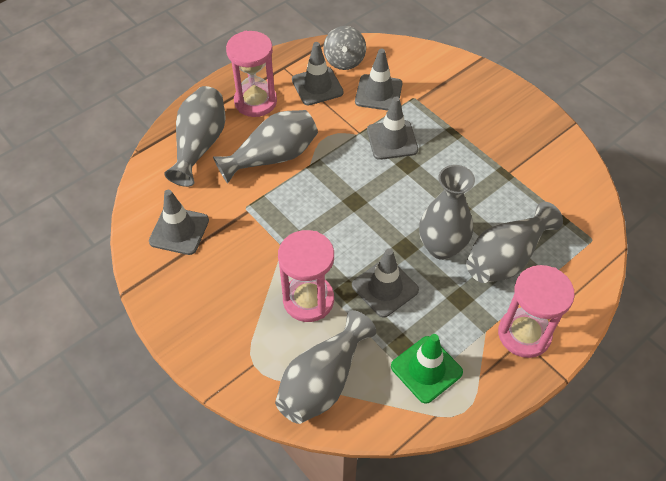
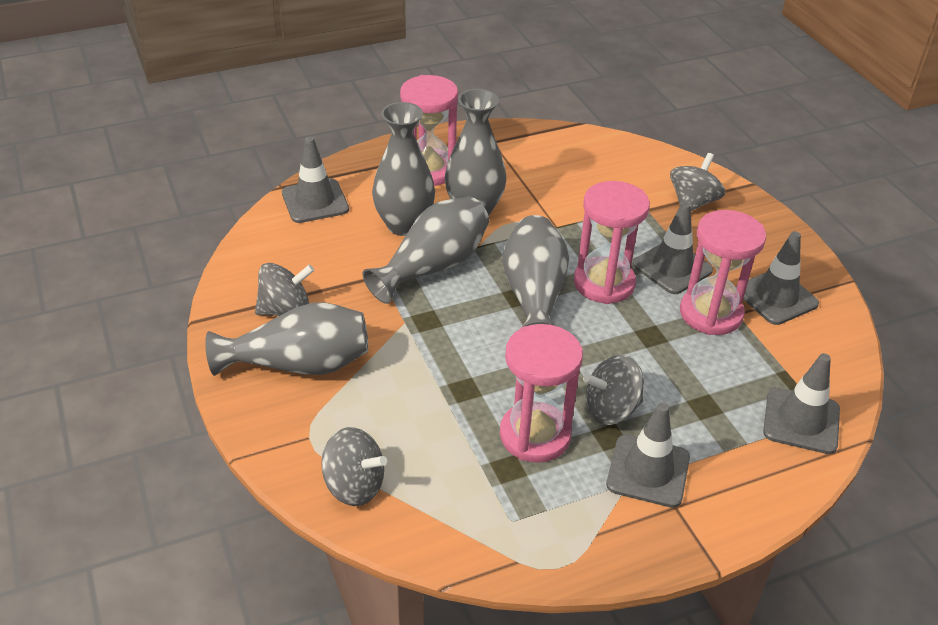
green traffic cone: [391,334,463,404] = 1 -> none = 0
grey spinning top: [323,26,366,70] = 1 -> [255,263,314,316] [321,427,387,506] [583,355,644,425] [670,153,725,211] = 4
pink hourglass: [226,31,277,117] [278,230,334,322] [498,265,575,358] = 3 -> [400,75,458,186] [500,324,583,463] [574,181,650,304] [680,210,766,335] = 4

